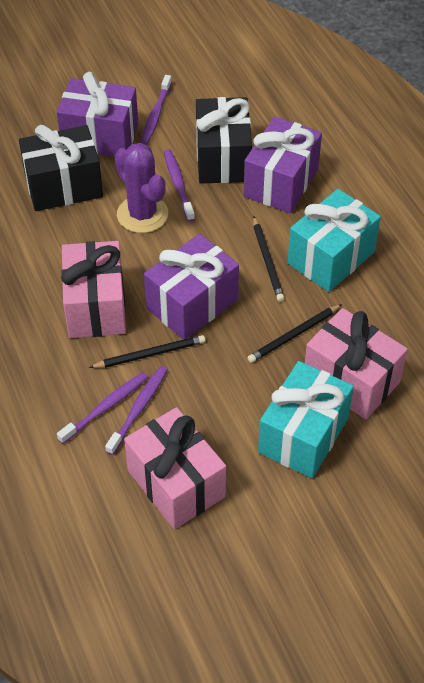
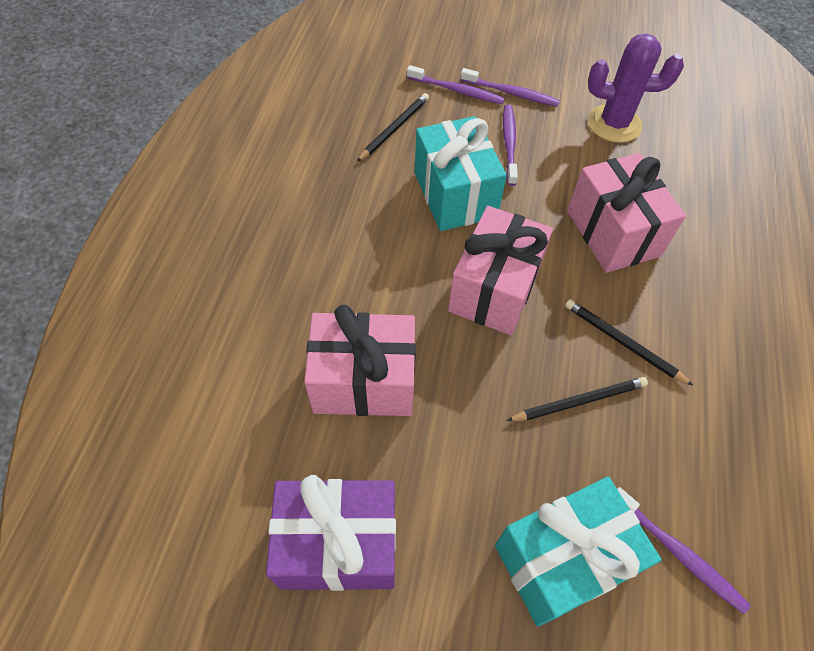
black gift: [19,125,103,211] [196,97,252,184] = 2 -> none = 0
purple gift: [57,72,138,157] [144,234,239,340] [244,116,322,213] = 3 -> [266,475,396,591] = 1

